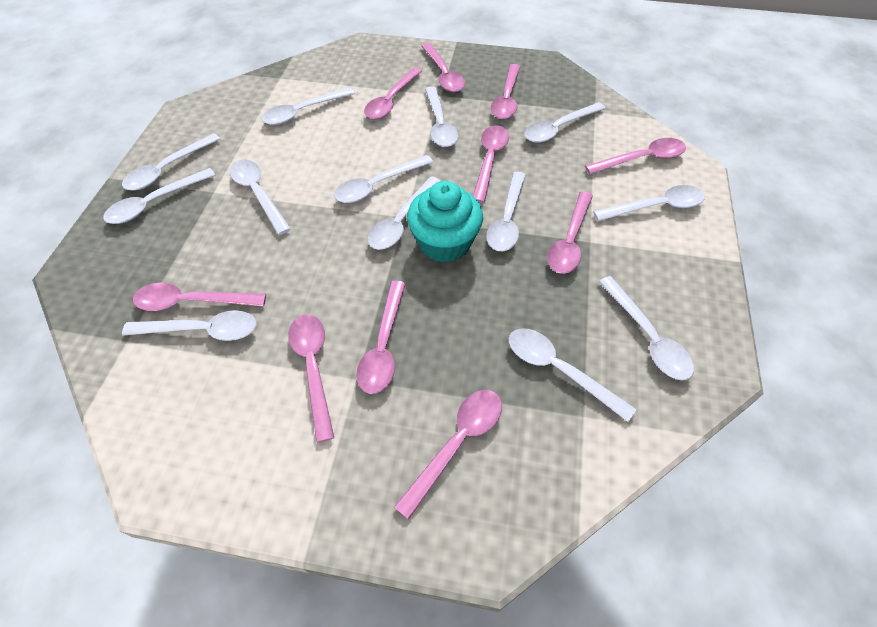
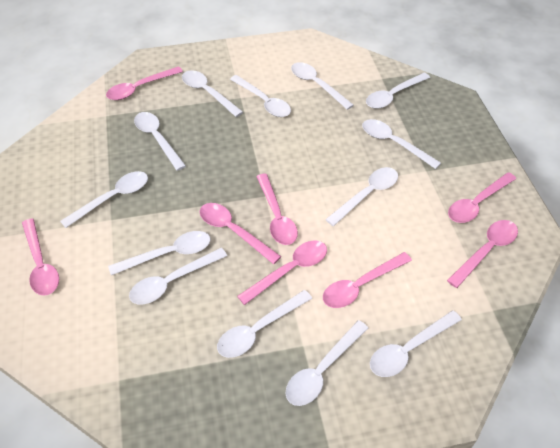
pink spoon: [133,283,266,311] [288,314,334,443] [356,281,406,394] [364,68,422,119] [394,390,502,520] [422,43,465,92] [473,125,509,203] [491,64,521,119] [547,191,593,274] [585,138,686,174] = 10 -> [22,218,59,295] [106,66,183,100] [200,203,281,264] [237,241,327,305] [256,174,298,245] [323,252,412,308] [447,220,518,288] [448,172,516,223] = 8
turquoise cupcake: [407,181,483,263] = 1 -> none = 0

